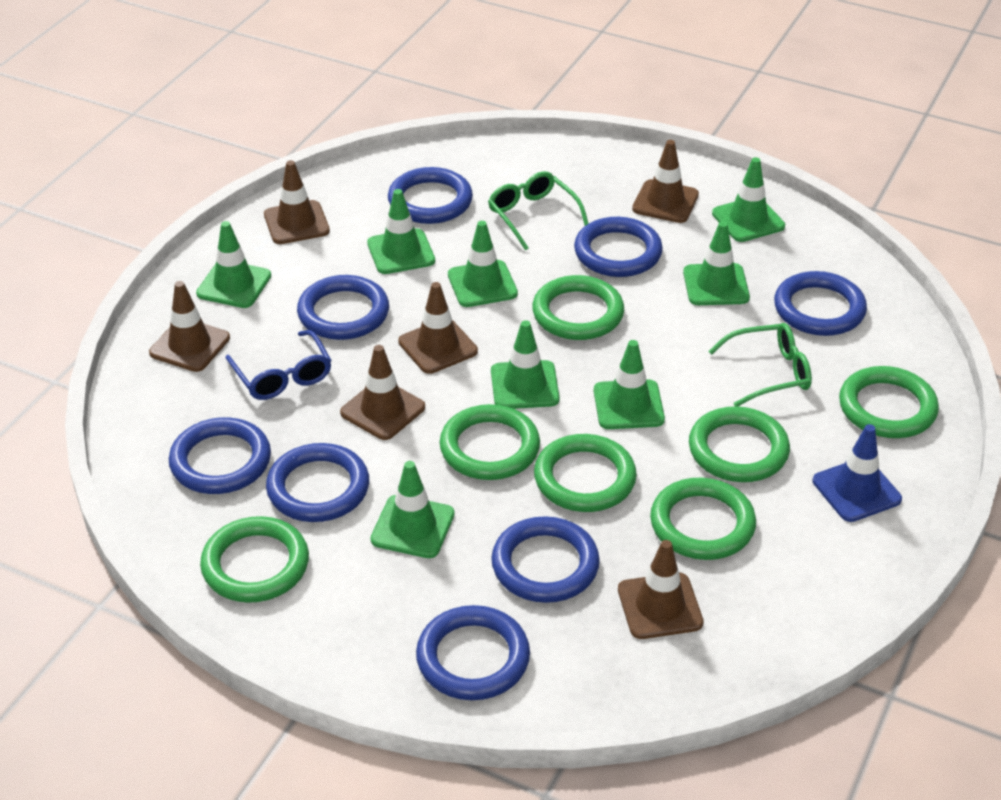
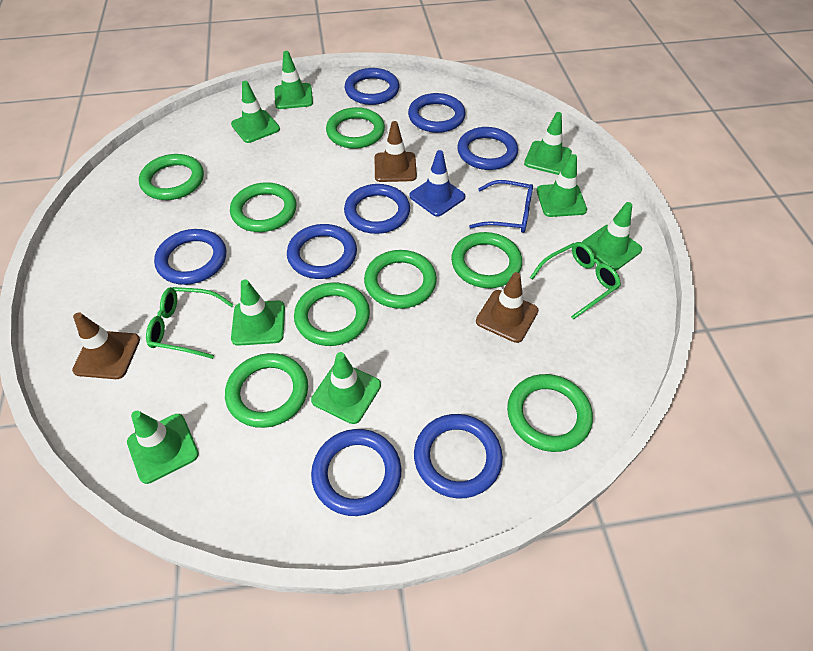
brown traffic cone: [149,281,230,372] [264,160,330,244] [340,345,425,440] [398,282,478,374] [618,540,704,639] [632,140,699,223] = 6 -> [72,312,140,379] [375,121,417,182] [476,272,538,343] = 3
green ring: [200,516,309,603] [440,404,540,480] [532,275,624,340] [534,434,637,512] [650,478,756,560] [689,406,790,482] [839,366,939,438] = 7 -> [139,154,204,200] [225,353,308,428] [230,182,296,232] [294,283,370,346] [326,107,385,149] [364,250,437,309] [451,232,522,288] [507,374,593,452] = 8

